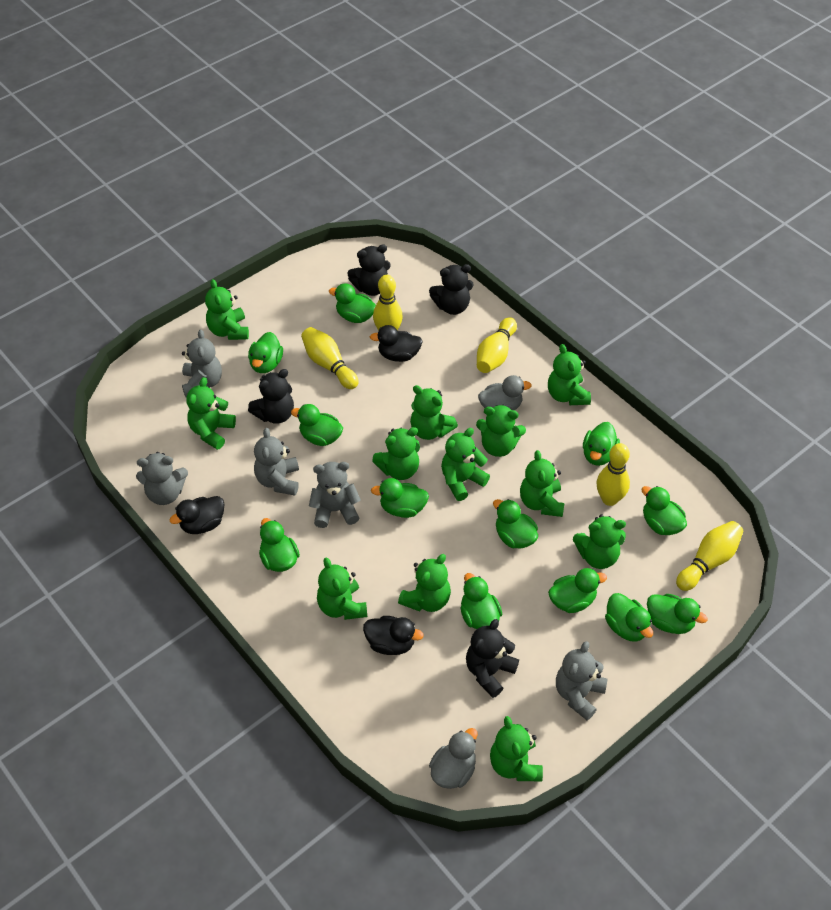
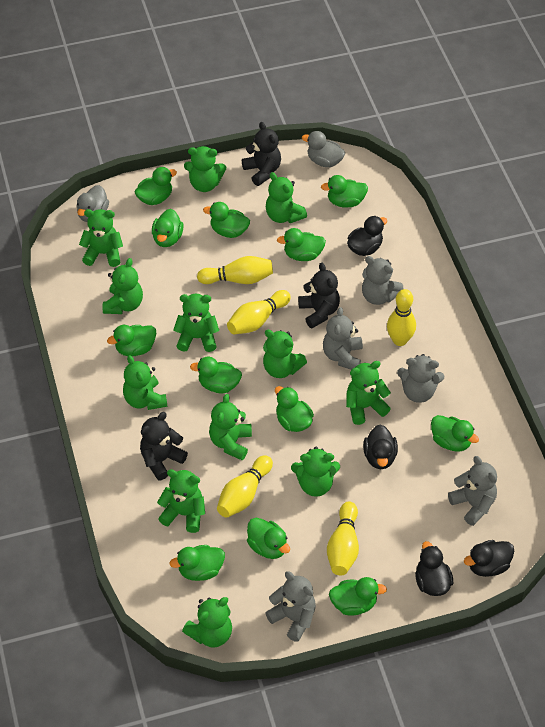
black duck: [170,496,225,534] [363,616,424,655] [370,325,423,362] = 3 -> [347,216,388,256] [363,425,398,469] [415,541,454,596] [464,540,514,577] = 4
black teddy bear: [248,369,294,424] [347,244,391,296] [429,264,474,315] [466,619,519,698] = 4 -> [140,412,188,481] [242,122,281,186] [298,263,340,328] = 3

